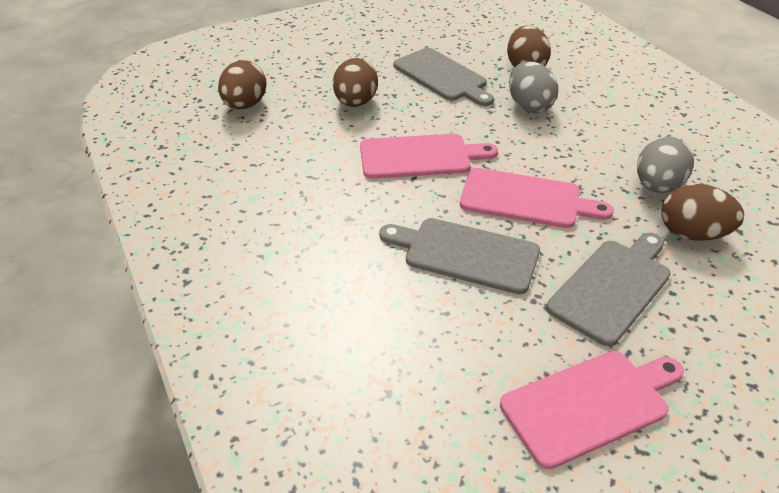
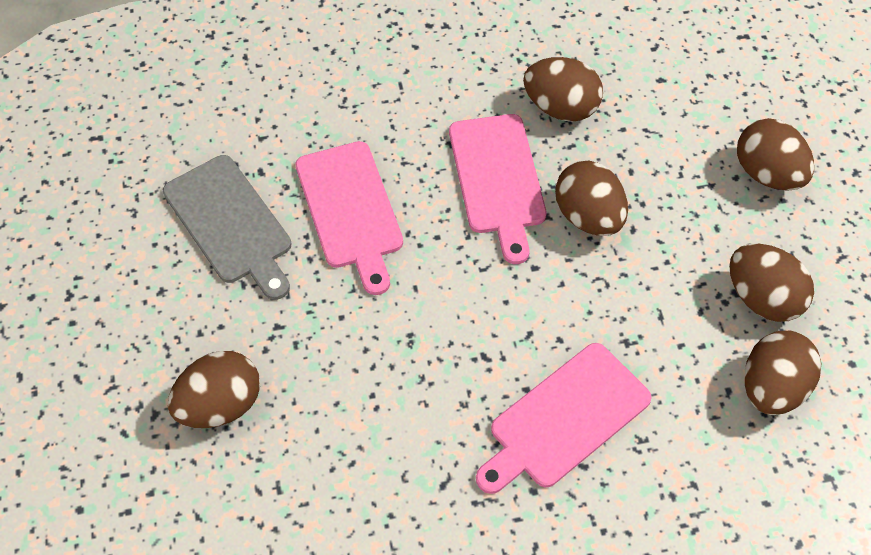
brown egg: [218,60,267,109] [333,58,378,107] [507,26,551,68] [662,184,744,241] = 4 -> [168,351,260,428] [523,57,603,122] [555,160,628,236] [729,244,814,322] [737,118,814,191] [745,331,821,415] = 6
grey cutting board: [379,218,540,294] [393,48,494,106] [546,233,671,346] = 3 -> [163,155,291,300] = 1
grey egg: [509,61,558,113] [637,137,694,193] = 2 -> none = 0

